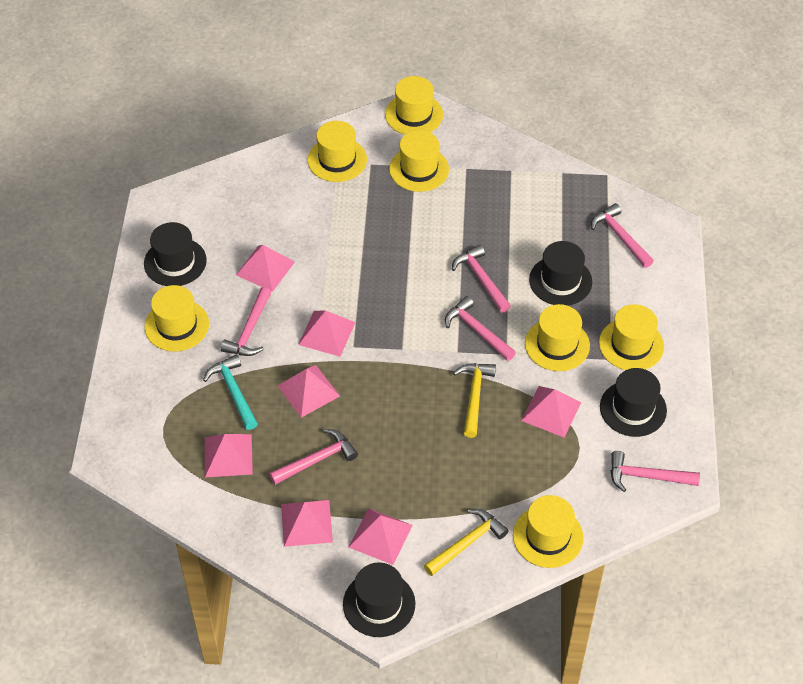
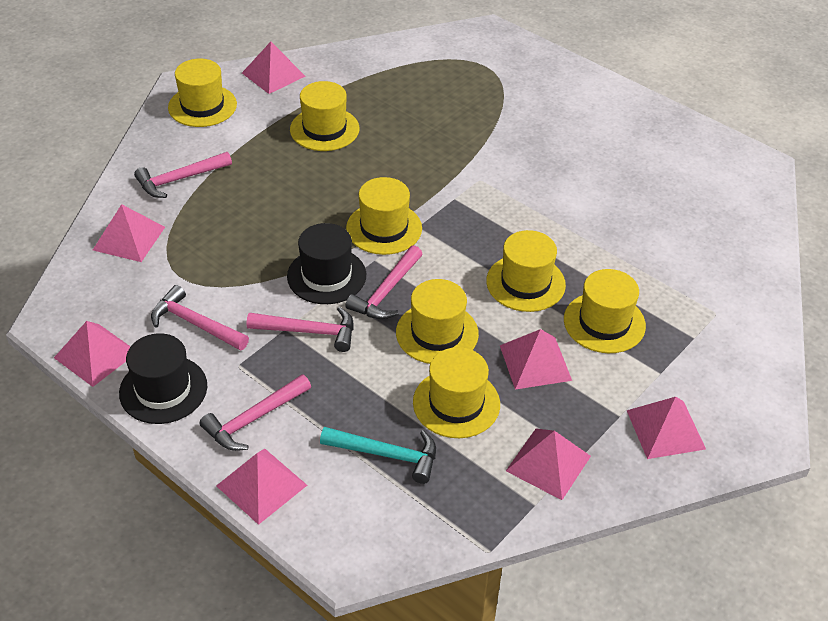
black hat: [144,222,207,286] [343,562,415,637] [529,241,592,306] [600,368,667,437] = 4 -> [119,333,207,424] [287,223,366,304] = 2
pink hammer: [221,287,272,356] [269,429,358,485] [445,296,516,361] [452,245,511,313] [591,203,654,268] [611,451,700,492] = 6 -> [134,152,232,198] [151,285,249,351] [200,374,311,451] [247,307,354,352] [345,245,422,320] = 5
yellow hammer: [424,509,509,576] [453,363,496,438] = 2 -> none = 0

